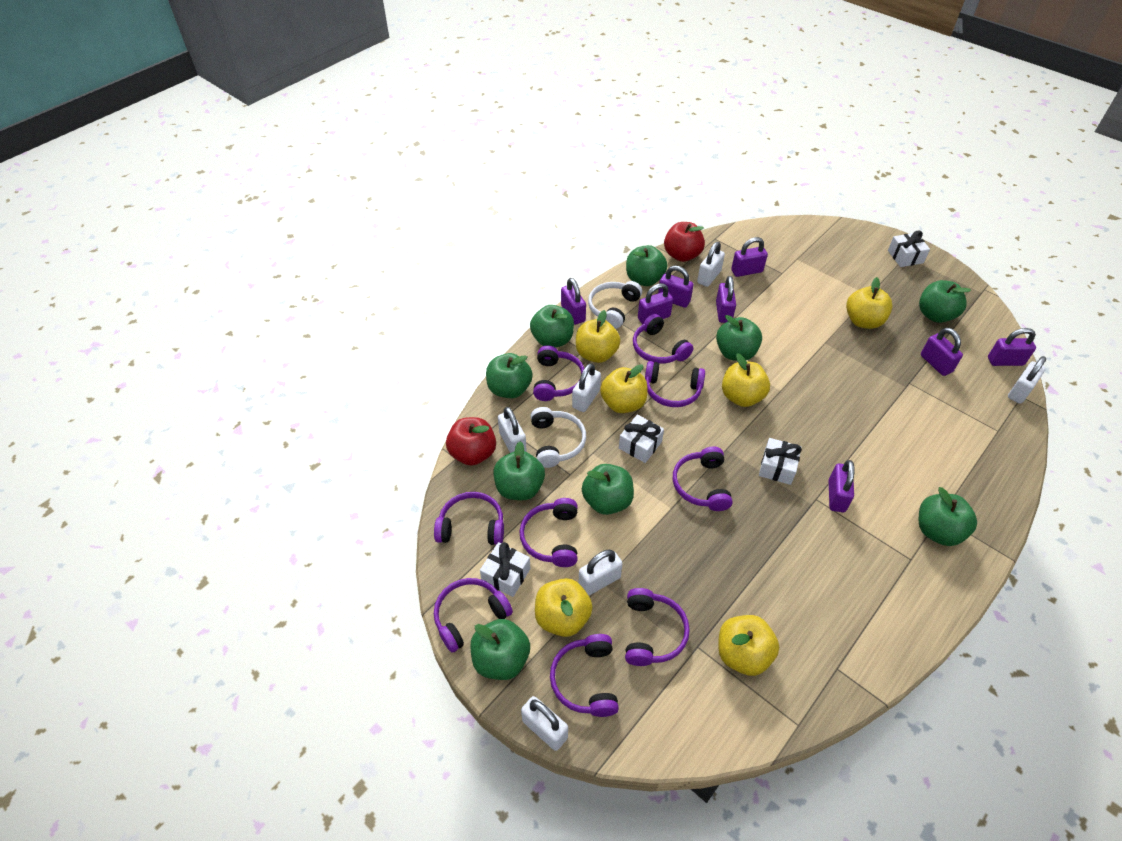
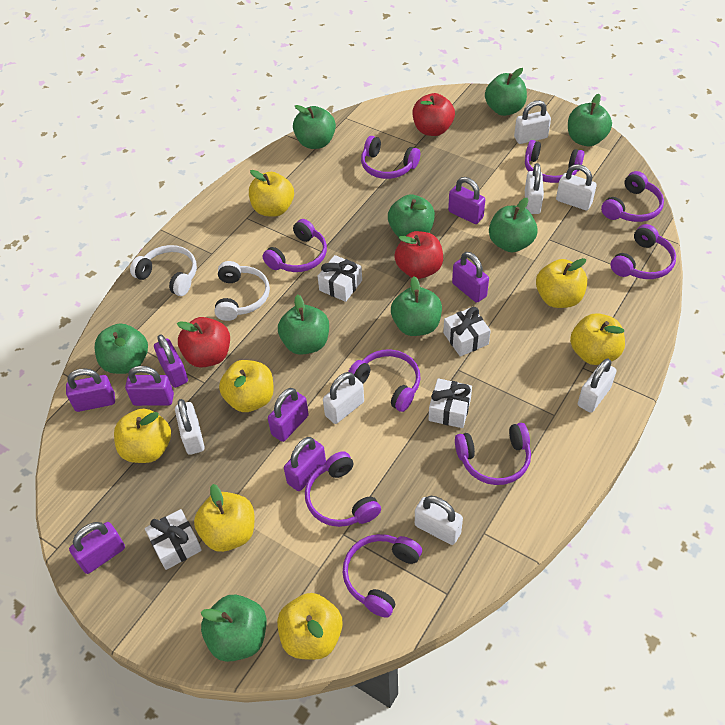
red apple: [446,417,496,466] [664,222,705,262] = 2 -> [177,317,230,368] [394,231,443,279] [412,93,455,136] = 3
white padlock: [498,407,527,453] [521,696,568,751] [572,363,601,412] [579,549,623,596] [697,242,725,287] [1008,356,1046,404] = 6 -> [175,399,204,455] [323,372,364,424] [415,496,463,545] [514,100,551,144] [525,163,544,214] [556,164,597,210] [578,359,616,413] = 7
yellow apple: [535,578,593,637] [576,310,620,363] [600,364,648,413] [718,615,779,676] [722,353,770,407] [846,277,893,329] = 6 -> [114,409,171,463] [194,484,254,552] [219,360,274,412] [249,170,294,217] [277,593,343,660] [536,258,587,308] [570,313,625,365] = 7

